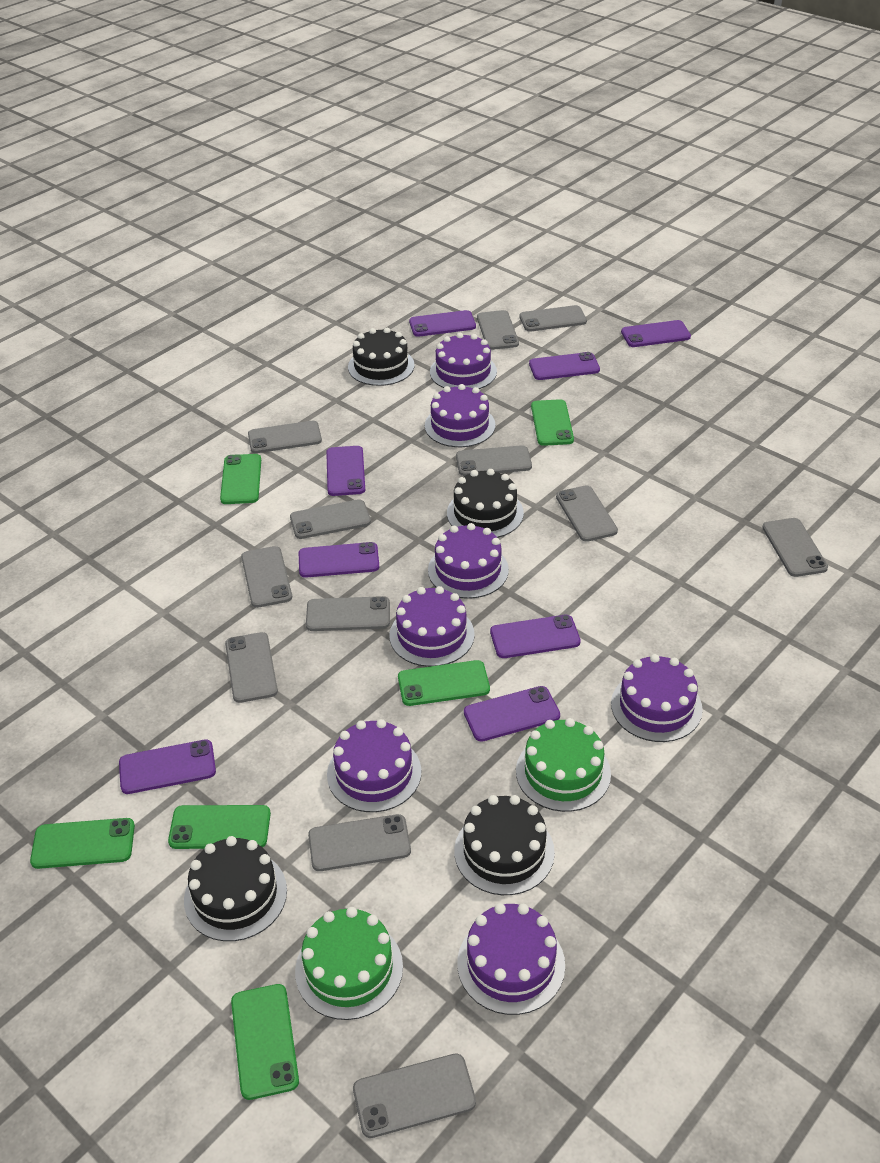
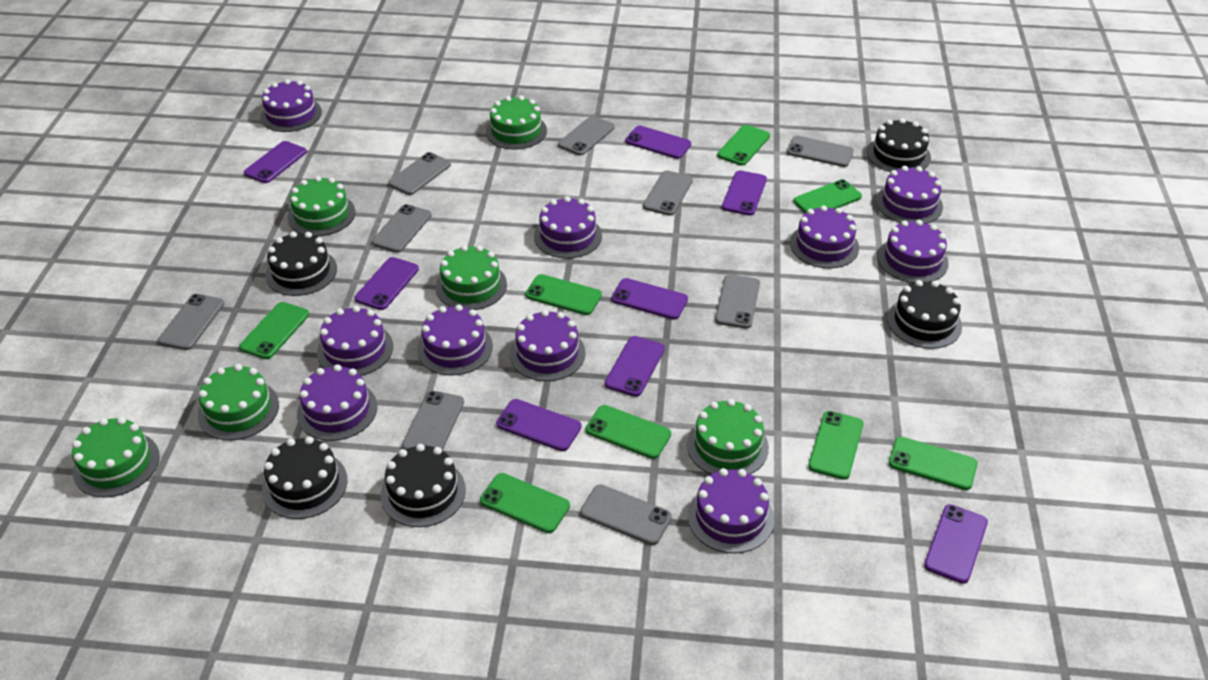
black cake: [184,836,287,941] [348,328,415,386] [447,469,524,538] [454,795,555,895] = 4 -> [262,436,348,519] [265,232,337,296] [381,444,466,527] [867,118,931,172] [887,280,962,349] = 5
green cake: [295,907,403,1020] [516,718,611,812] = 2 -> [72,417,160,497] [198,364,279,440] [288,176,355,236] [435,245,507,310] [486,95,547,150] [687,399,769,474] = 6
green phone: [30,818,135,869] [168,805,271,849] [220,454,261,504] [231,984,299,1100] [398,660,490,706] [531,399,574,446] = 6 -> [239,302,309,359] [480,473,570,533] [525,274,602,315] [586,405,671,459] [717,125,770,166] [793,179,862,213] [808,411,863,480] [889,437,978,490] = 8
grey phone: [225,632,278,703] [241,546,292,608] [248,421,322,453] [290,499,371,539] [306,596,390,631] [308,814,411,871] [353,1053,476,1138] [456,445,532,476] [477,310,519,350] [519,305,587,332] [556,485,618,542] [762,518,828,577] = 12 -> [158,294,224,350] [372,204,432,252] [388,152,451,195] [402,391,464,450] [558,116,615,156] [580,484,672,545] [643,170,693,216] [715,274,760,328] [787,136,854,167] = 9
purple cake: [327,719,421,812] [390,586,475,667] [425,384,495,447] [428,523,509,599] [430,333,497,389] [457,903,565,1015] [611,654,703,742] = 7 -> [260,79,322,132] [297,364,377,441] [317,306,393,376] [417,304,493,375] [510,310,585,381] [534,196,602,259] [688,468,774,553] [790,205,859,268] [876,166,943,224] [878,220,949,283] = 10

